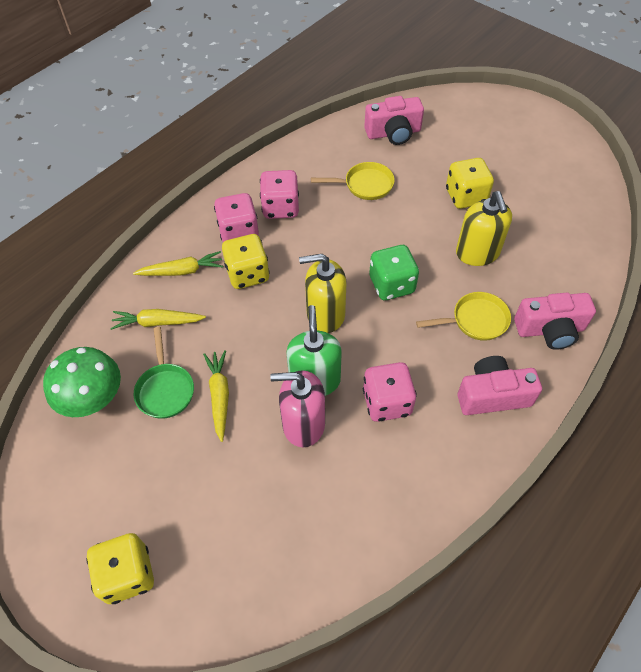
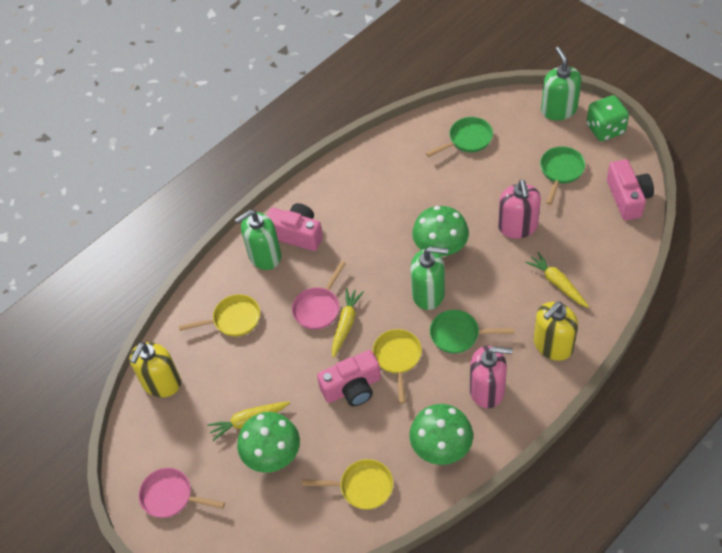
green mushroom: [43,347,121,417] = 1 -> [237,412,300,473] [410,404,473,465] [412,206,469,257] = 3
green pan: [134,327,194,419] = 1 -> [426,117,493,157] [430,310,514,354] [540,146,585,205] = 3
green soap dispenser: [286,305,342,396] = 1 -> [235,210,281,270] [410,247,448,310] [541,47,581,120] = 3
pink dice: [214,193,259,242] [260,170,299,219] [363,362,417,422] = 3 -> none = 0
pink pan: none = 0 -> [139,468,225,518] [292,261,346,330] = 2
pink soap dispenser: [270,370,325,447] = 1 -> [470,346,513,409] [498,179,541,239] = 2
yellow dice: [86,533,154,604] [222,234,270,289] [446,158,494,209] = 3 -> none = 0
yellow pan: [311,162,395,200] [416,292,511,341] = 2 -> [179,294,260,337] [302,459,393,510] [372,329,422,404] = 3

